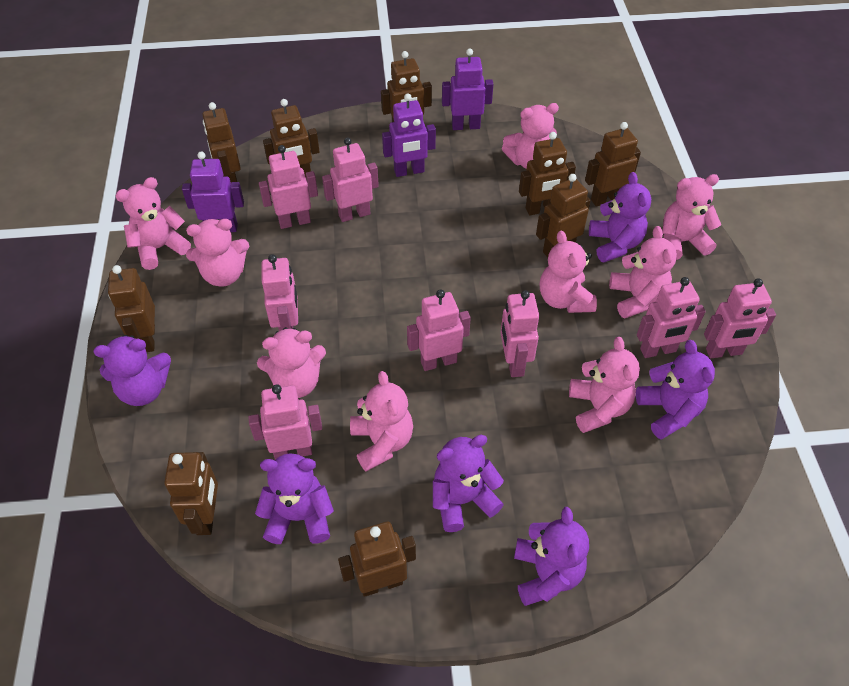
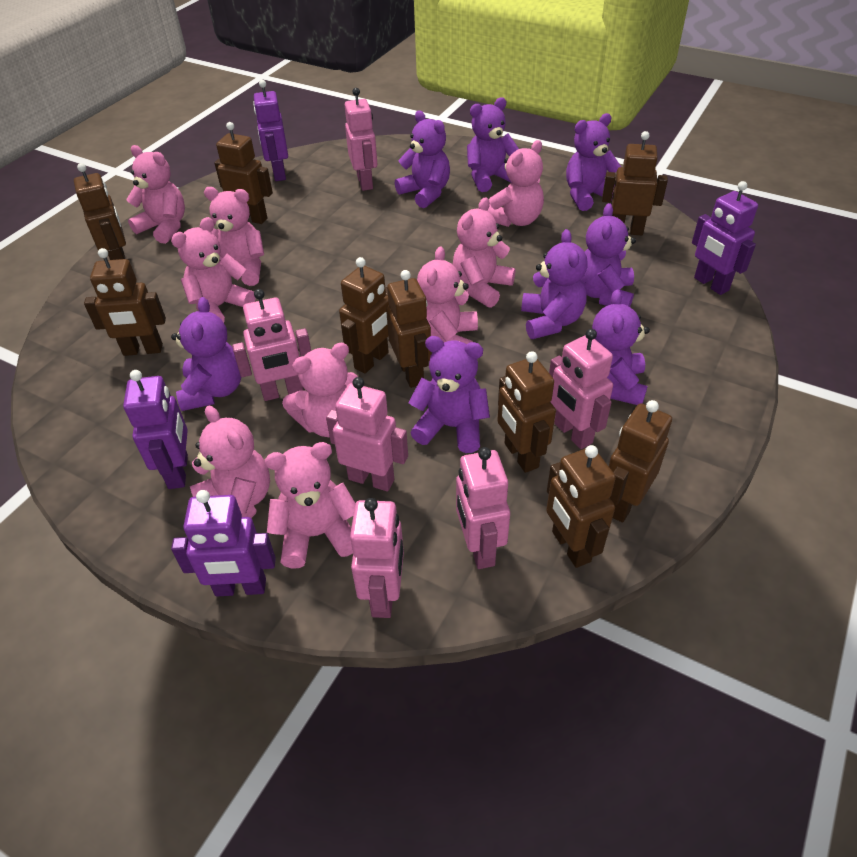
pink robot: [248,384,322,460] [259,145,318,229] [262,254,298,331] [322,137,379,222] [407,289,471,371] [501,290,539,377] [637,277,706,358] [704,278,776,358] = 8 -> [232,289,311,401] [326,377,408,491] [345,88,377,191] [350,498,404,618] [456,447,510,569] [549,329,613,449] = 6
purple robot: [182,151,244,232] [382,93,436,177] [442,48,493,130] = 3 -> [123,370,188,489] [171,490,276,596] [253,80,288,181] [692,181,758,295] = 4
purple teddy bear: [94,335,171,406] [255,453,334,544] [433,435,504,532] [514,507,589,606] [589,172,651,263] [636,340,715,440] = 6 -> [171,297,242,411] [395,110,450,208] [408,336,490,453] [467,97,519,192] [521,229,588,339] [566,113,621,211] [581,203,636,307] [592,289,650,405] = 8

